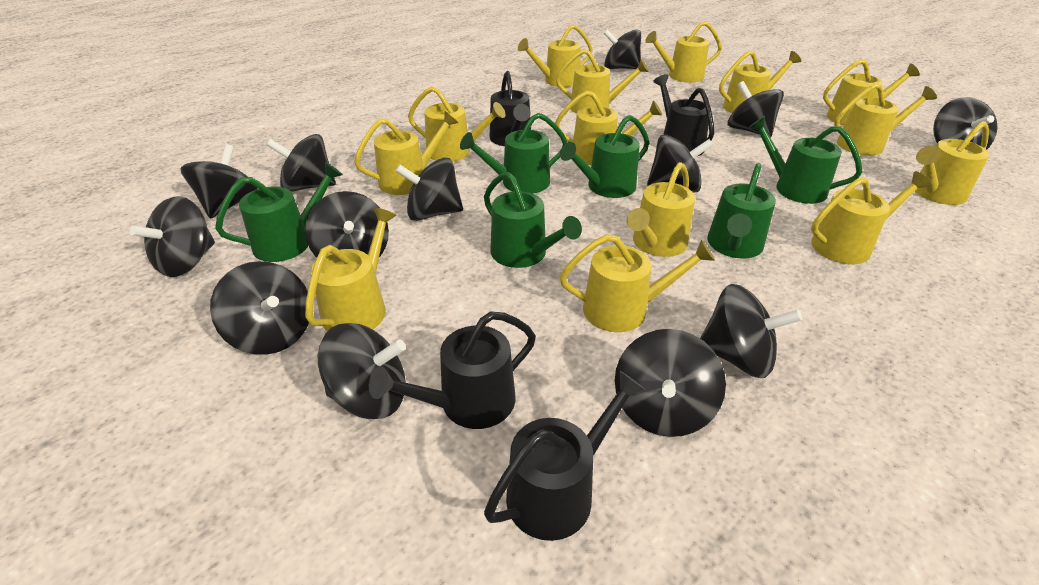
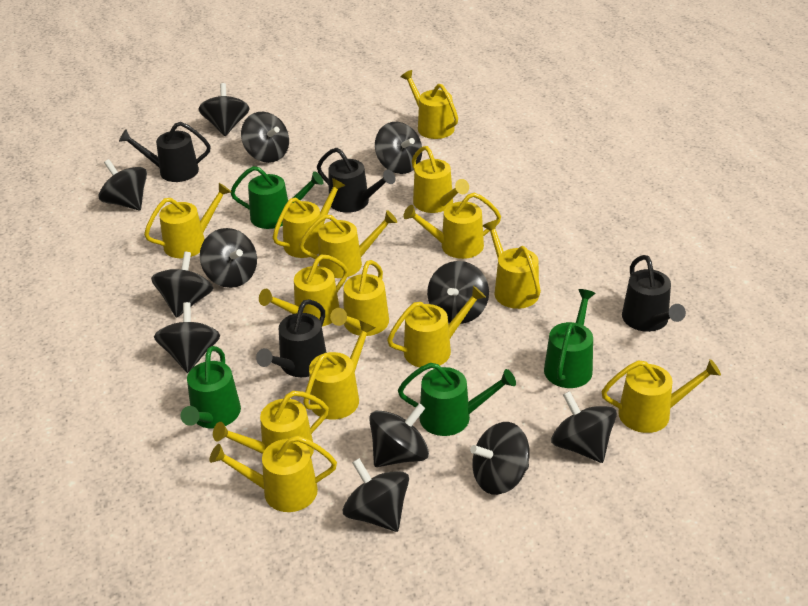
black spinning top: [130,196,215,277] [181,144,258,219] [210,261,309,355] [267,134,336,192] [305,191,389,258] [317,323,406,419] [396,157,463,221] [603,29,641,69] [615,329,726,437] [647,134,713,193] [700,284,802,378] [728,81,784,137] [933,97,997,150] = 13 -> [98,159,147,210] [151,252,213,318] [154,302,220,373] [198,83,249,136] [200,228,257,288] [241,112,289,163] [343,458,409,532] [369,404,429,467] [375,122,422,174] [427,261,489,324] [470,422,530,495] [551,391,617,463] = 12
green watering can: [215,162,343,262] [460,113,568,194] [484,172,582,268] [560,115,649,198] [707,163,776,259] [749,116,862,204] = 6 -> [180,346,241,428] [230,166,323,229] [398,363,516,436] [544,289,596,388] = 4

